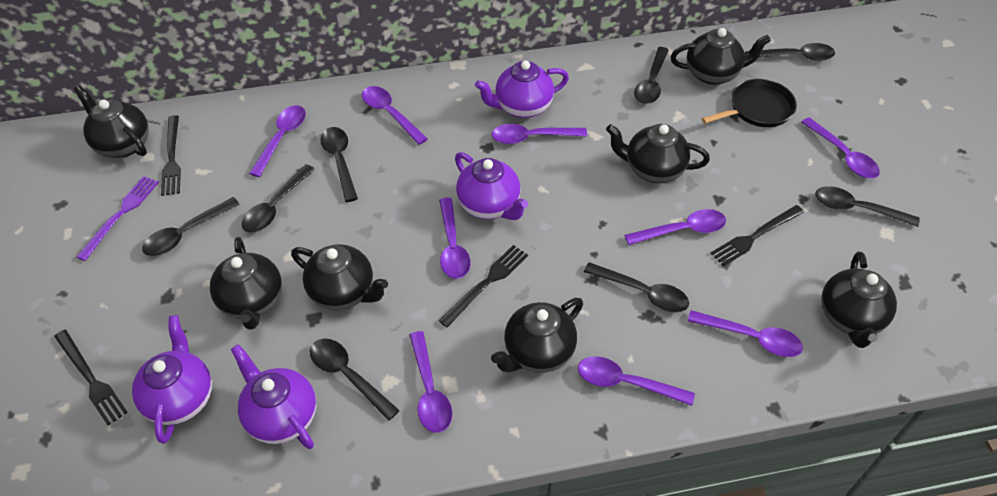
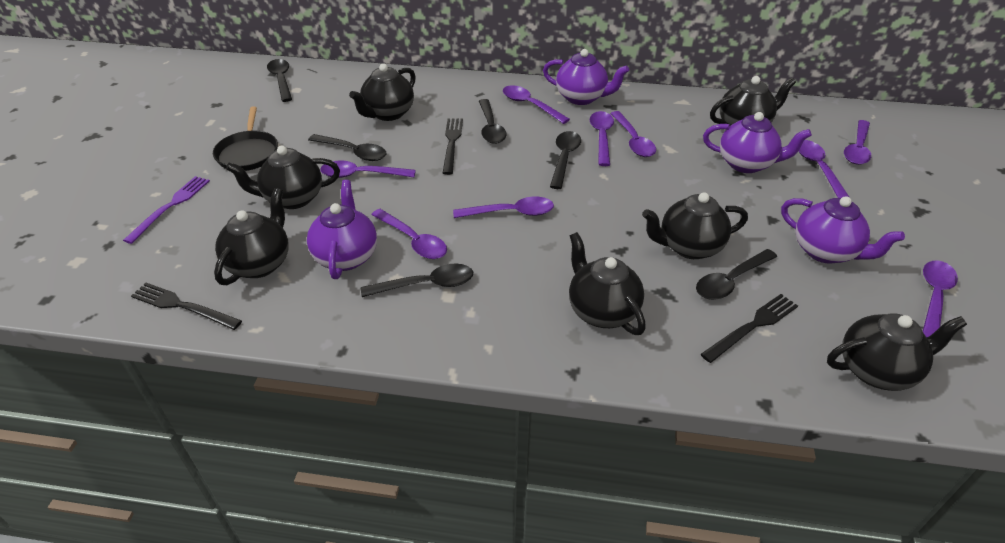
black fork: [54,330,128,425] [161,115,181,196] [438,245,528,328] [710,205,804,266] = 4 -> [131,283,242,330] [443,118,463,175] [701,294,798,363] = 3
black spoon: [142,197,240,256] [242,164,315,233] [310,339,400,421] [320,127,358,202] [584,262,689,313] [634,47,669,104] [745,43,835,61] [815,186,920,227] = 8 -> [267,59,292,102] [308,134,386,161] [361,264,473,297] [479,99,507,144] [550,131,581,189] [696,249,777,300] = 6

